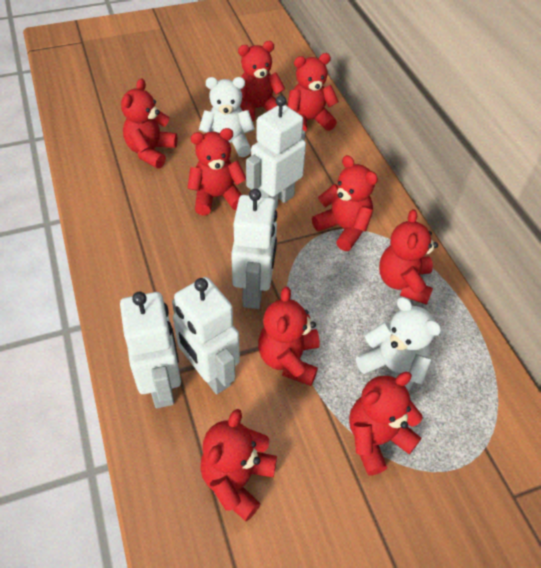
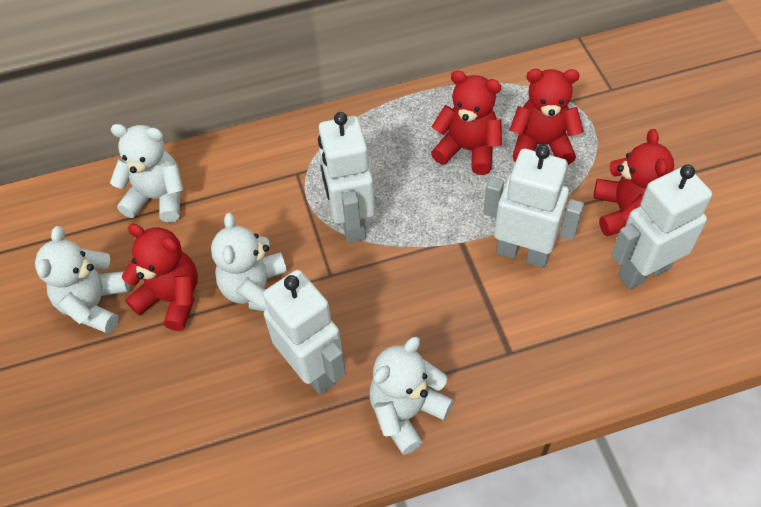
red teddy bear: [121,78,177,169] [187,128,246,216] [200,409,277,521] [238,41,285,122] [258,287,320,386] [288,53,339,133] [312,155,378,251] [349,372,423,476] [379,209,438,305] = 9 -> [122,224,198,331] [431,70,502,175] [509,69,584,165] [593,129,674,236] = 4
white teddy bear: [199,77,255,157] [356,297,441,392] = 2 -> [35,226,130,334] [110,124,183,223] [211,213,287,311] [369,337,454,455] = 4

